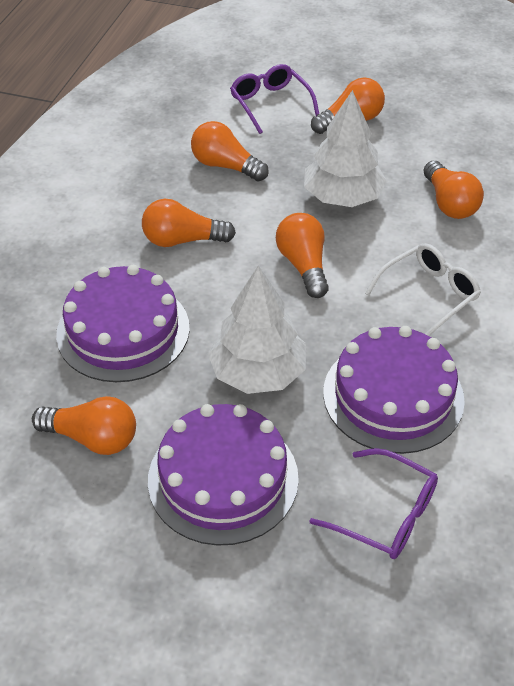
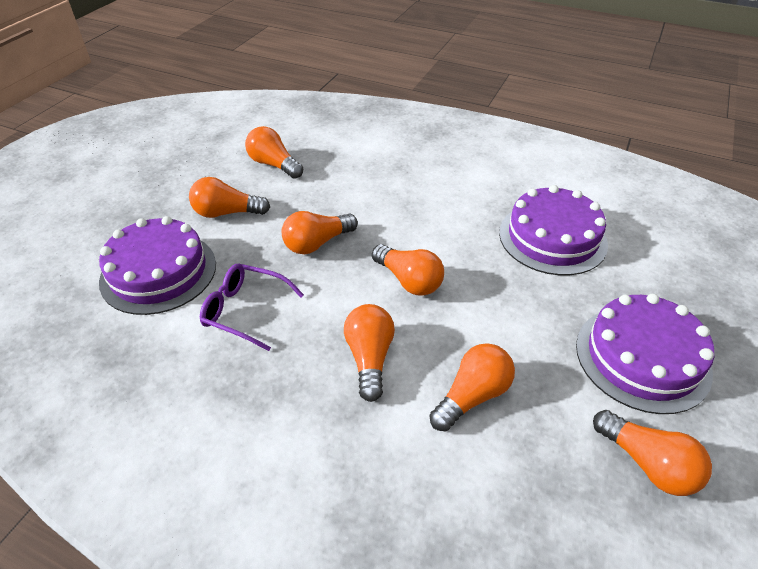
orange light bulb: [32,396,136,455] [142,199,236,247] [191,121,269,182] [276,213,329,298] [311,78,385,134] [423,161,484,219] = 6 -> [189,177,270,218] [245,126,303,179] [282,211,358,254] [344,304,395,402] [372,244,444,296] [429,343,515,431] [593,410,712,496] = 7
purple glasses: [230,64,319,134] [309,448,438,559] = 2 -> [200,264,304,351] = 1
white glasses: [365,243,481,336] = 1 -> none = 0
white tree: [208,266,306,394] [304,90,387,207] = 2 -> none = 0

